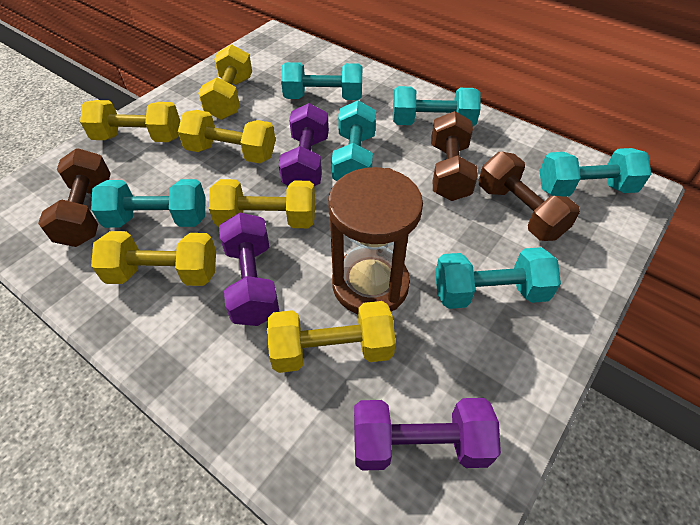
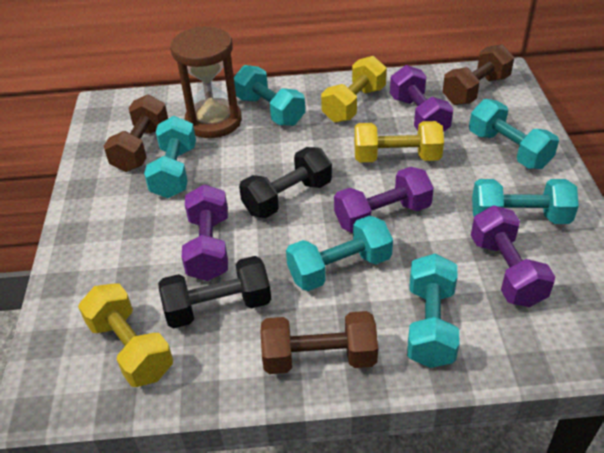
black dumbbell: none = 0 -> [158,256,271,328] [239,147,332,218] = 2
purple dumbbell: [219,213,279,326] [279,103,329,186] [354,398,501,471] = 3 -> [182,184,228,281] [334,167,434,233] [390,65,454,132] [471,205,555,307] = 4
yellow dumbbell: [80,100,180,142] [91,231,216,286] [178,110,276,163] [198,44,252,120] [209,179,315,228] [267,301,396,373] = 6 -> [78,283,173,387] [321,56,387,123] [354,121,444,162] = 3

